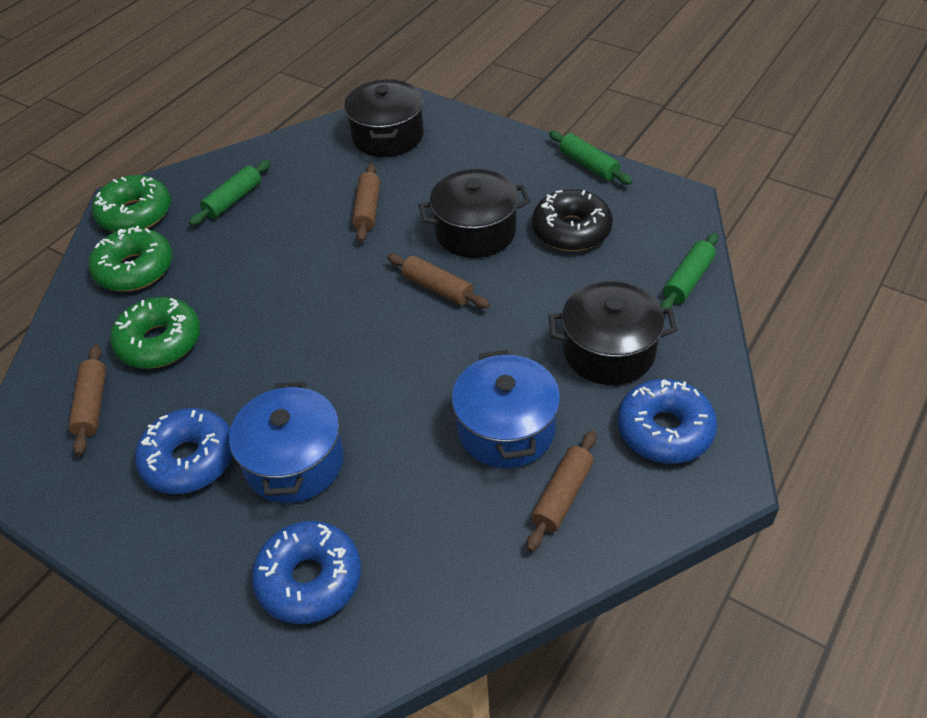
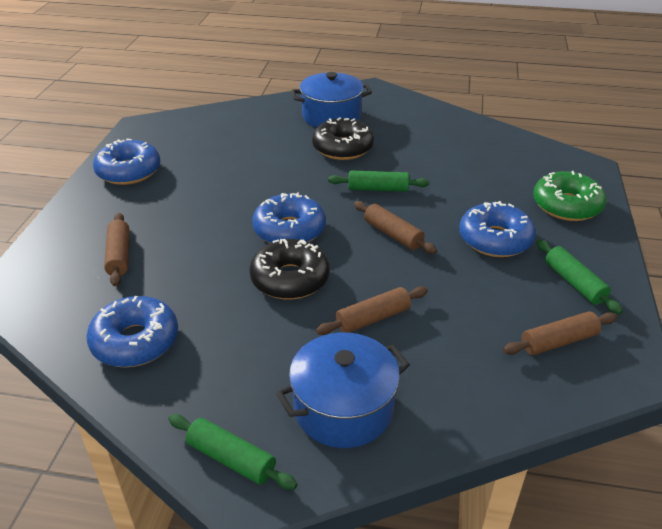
black donut: [532,189,613,251] = 1 -> [249,239,330,300] [312,117,374,160] = 2
black pot: [344,79,424,157] [418,169,531,258] [549,281,677,385] = 3 -> none = 0
blue donut: [135,408,233,494] [251,521,361,624] [617,379,717,463] = 3 -> [86,296,178,368] [93,139,160,185] [252,192,326,243] [459,201,536,257] = 4
green donut: [89,226,172,291] [92,175,171,232] [110,297,200,369] = 3 -> [533,171,606,221] = 1

